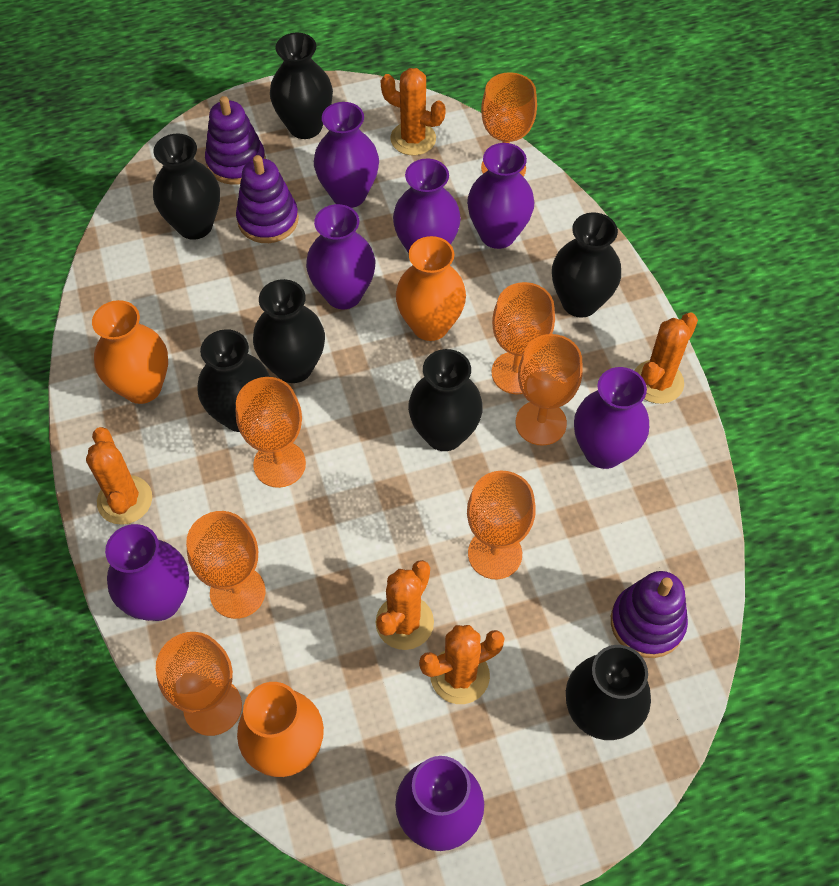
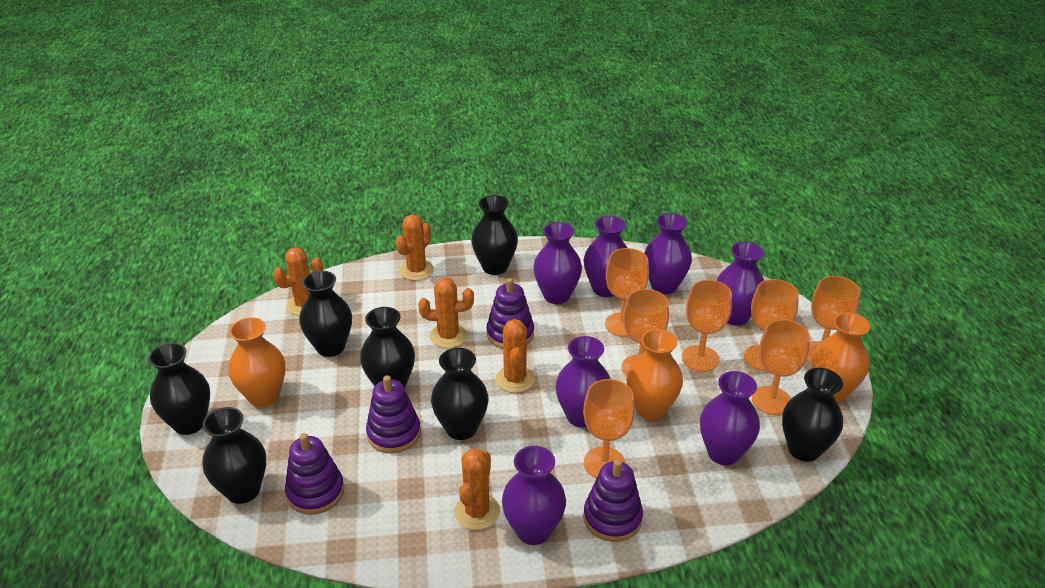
purple stacking toy: [205,96,266,185] [236,155,299,243] [611,571,688,658] = 3 -> [285,433,344,515] [366,375,421,453] [487,278,534,349] [583,459,643,542] = 4

